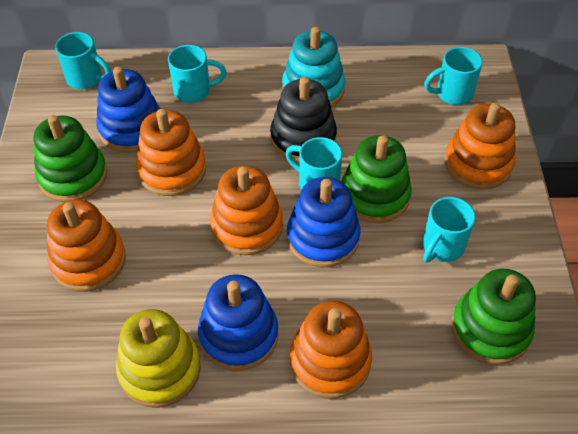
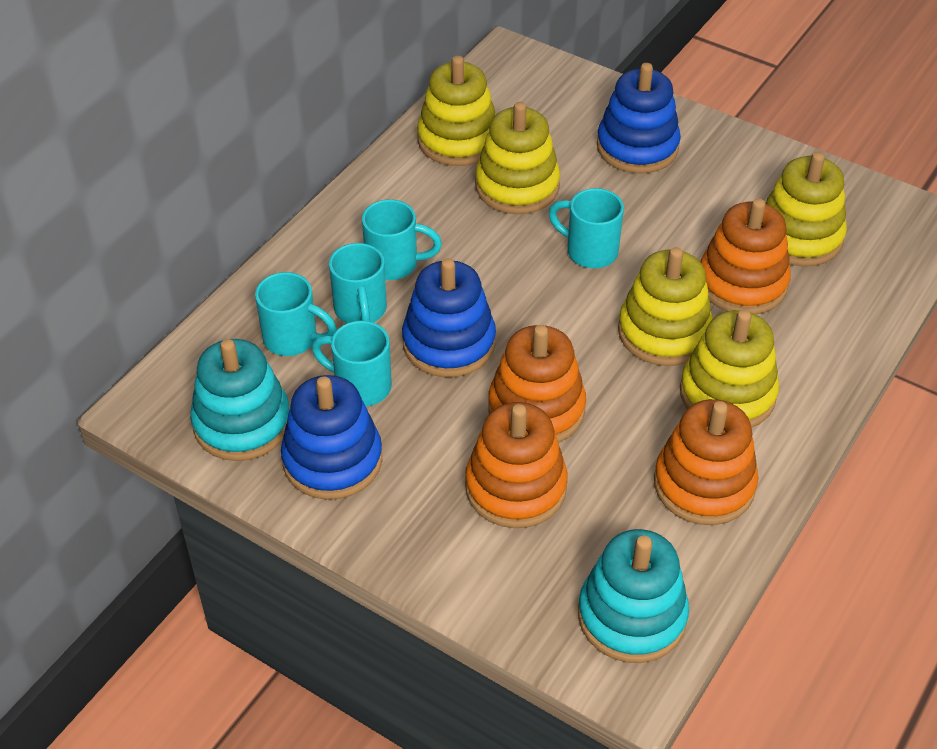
black stacking toy: [270,77,337,163] = 1 -> none = 0
green stacking toy: [33,115,107,202] [341,135,412,223] [452,269,536,365] = 3 -> none = 0
orange stacking toy: [47,200,126,292] [136,109,206,196] [210,165,283,255] [290,301,372,399] [445,102,516,190] = 5 -> [465,402,568,528] [488,325,586,443] [654,399,758,525] [700,198,791,314] = 4
turquoise stacking toy: [282,27,346,107] = 1 -> [190,339,290,461] [578,529,689,663] = 2
yellow stacking toy: [116,309,201,408] = 1 -> [417,56,495,166] [475,102,560,214] [618,247,713,366] [680,310,779,427] [765,152,847,267] = 5

